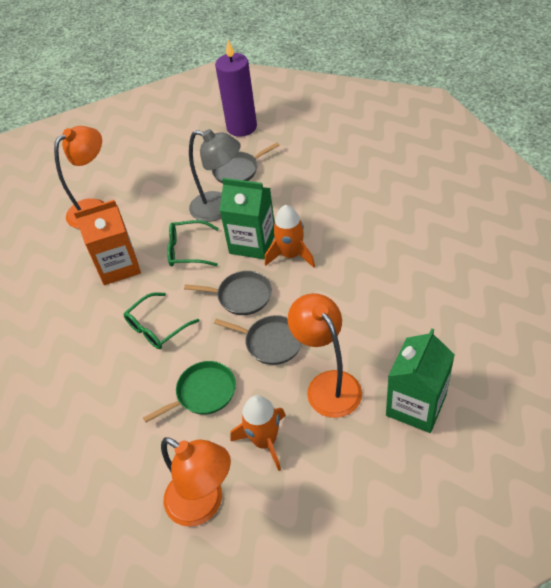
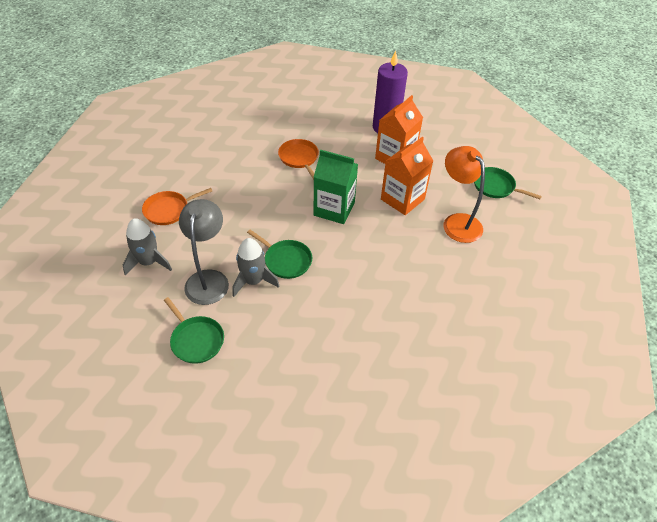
green carton: [219,178,275,259] [386,328,455,433] = 2 -> [314,149,358,224] = 1
green glasses: [123,292,200,349] [167,220,219,266] = 2 -> none = 0
green pan: [143,361,236,423] = 1 -> [164,297,224,364] [247,230,312,279] [474,167,542,199] = 3
grey pan: [184,271,272,315] [212,142,280,184] [214,315,302,365] = 3 -> none = 0
grey rocket: none = 0 -> [123,218,172,275] [232,238,279,297] = 2
orange carton: [74,200,141,285] = 1 -> [375,95,423,164] [381,137,433,215] = 2
orange lamp: [54,126,104,229] [161,437,231,527] [288,293,362,418] = 3 -> [443,146,485,243] = 1
orange pan: none = 0 -> [142,188,212,225] [278,139,319,180] = 2
orange rocket: [230,395,286,471] [265,205,315,268] = 2 -> none = 0

